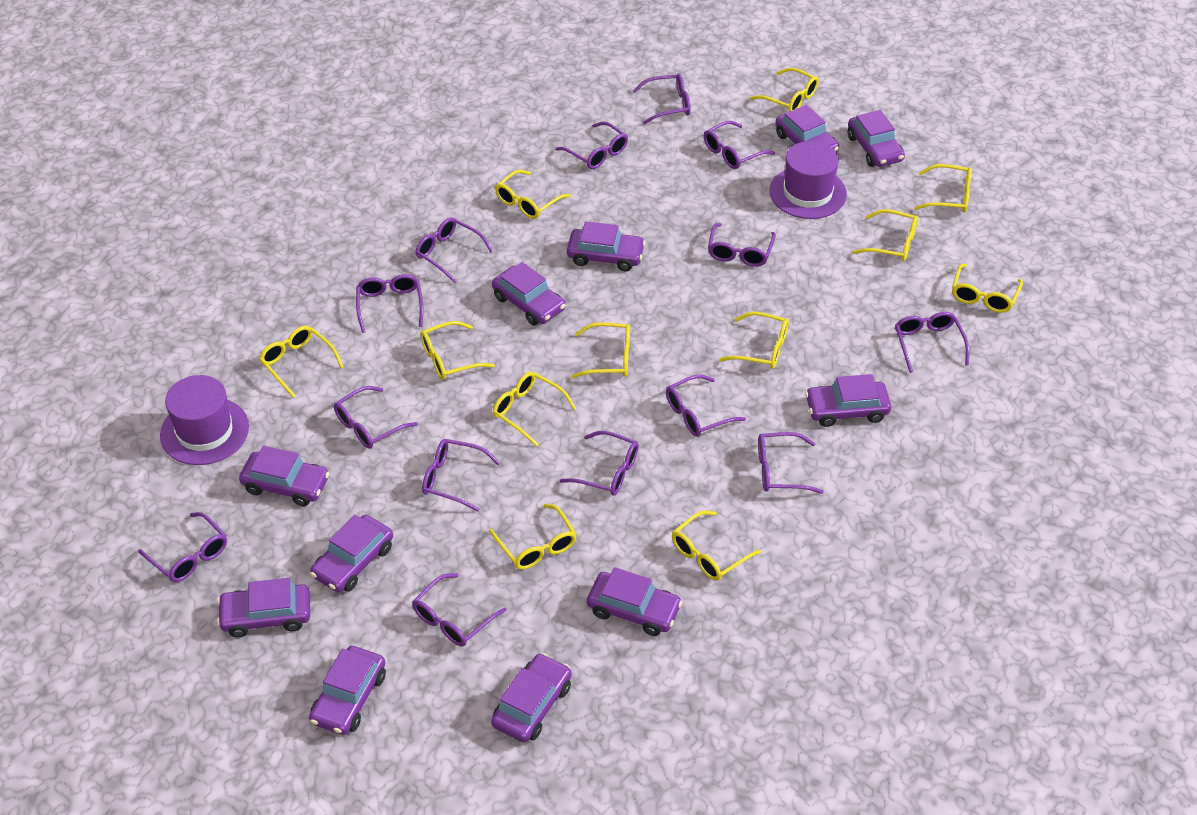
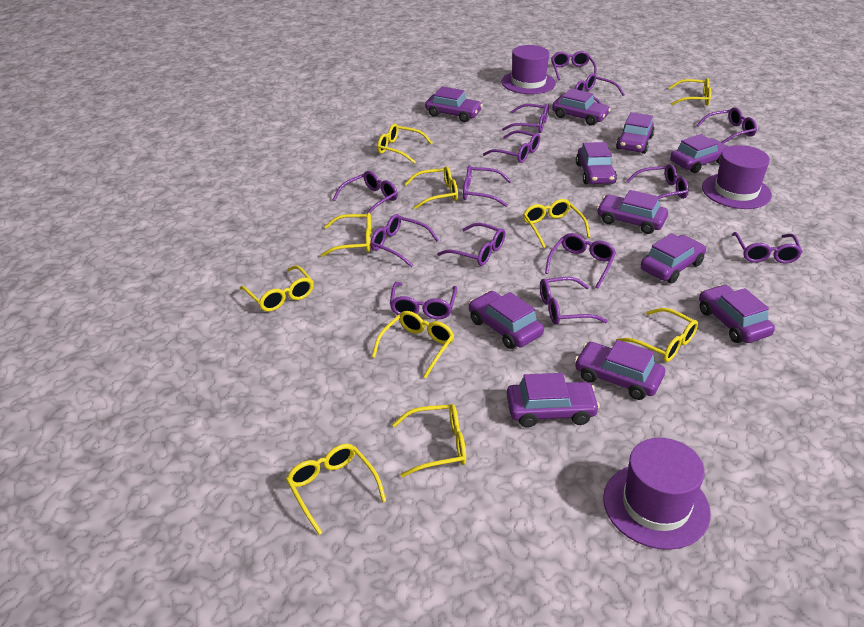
purple hat: [160,375,249,465] [769,141,847,219] = 2 -> [501,45,556,94] [603,438,711,550] [702,145,772,209] = 3
yellow glasses: [259,326,344,398] [420,321,495,380] [489,504,576,569] [493,372,576,447] [495,170,570,219] [571,322,630,378] [672,511,761,581] [719,312,789,369] [750,68,819,112] [853,209,918,261] [914,164,972,213] [952,264,1023,313] = 12 -> [240,265,314,312] [286,444,386,535] [321,213,371,257] [372,311,454,378] [377,124,432,164] [392,404,466,477] [405,166,458,209] [523,199,590,248] [616,308,698,362] [669,78,711,106] = 10

